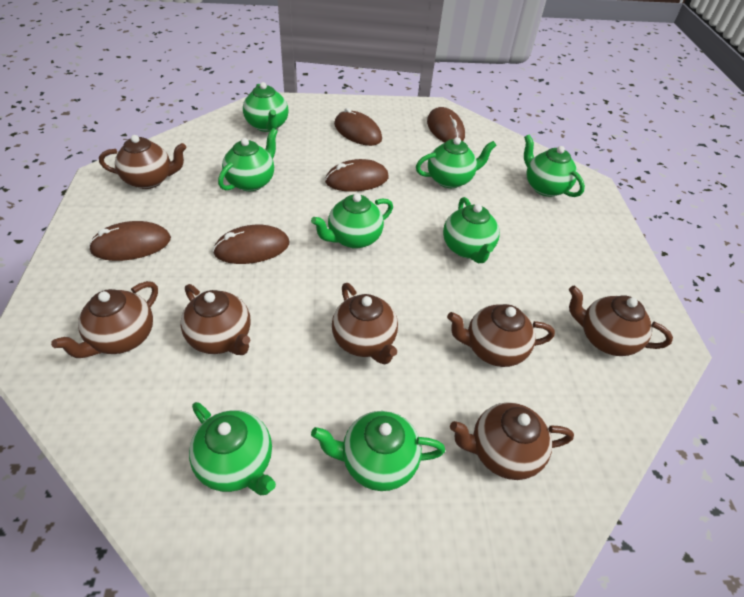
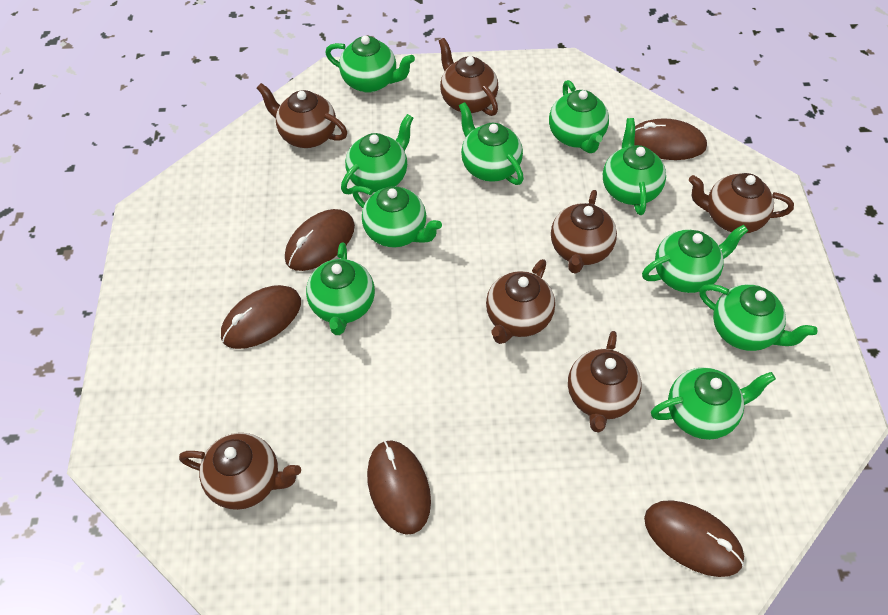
green teapot: [189,402,276,495] [218,128,278,191] [243,82,289,132] [311,193,393,249] [311,411,445,491] [416,137,497,188] [443,197,500,263] [524,134,585,197] = 8 -> [306,242,375,335] [325,36,415,93] [341,114,413,194] [352,186,442,247] [459,102,524,185] [549,80,609,153] [603,118,666,215] [642,225,748,293] [651,367,776,440] [699,284,818,351] = 10

